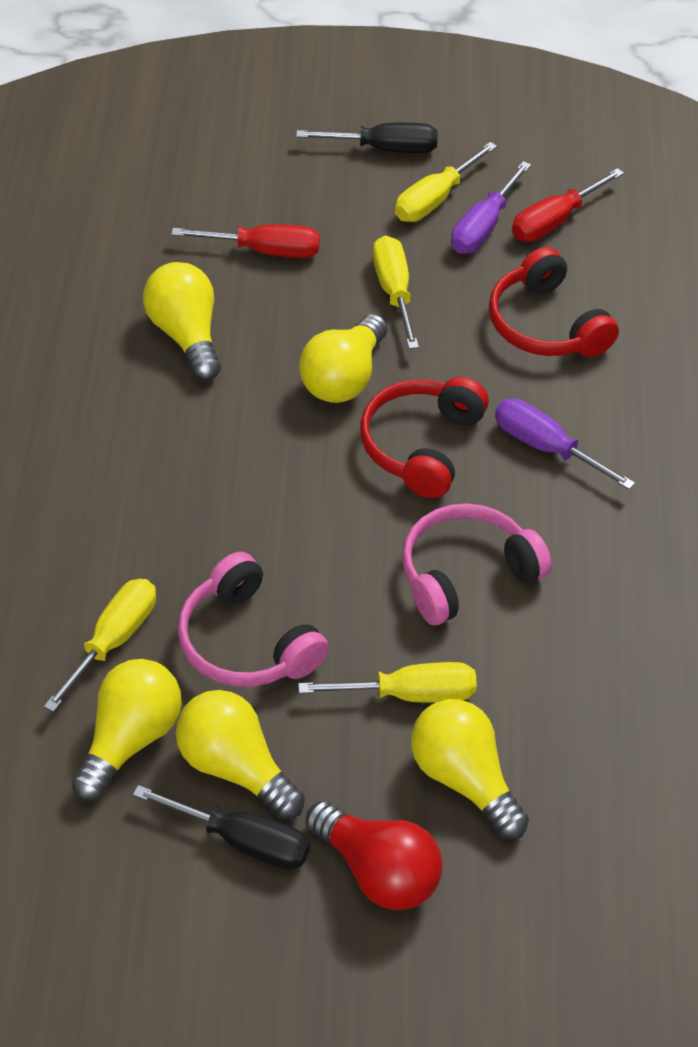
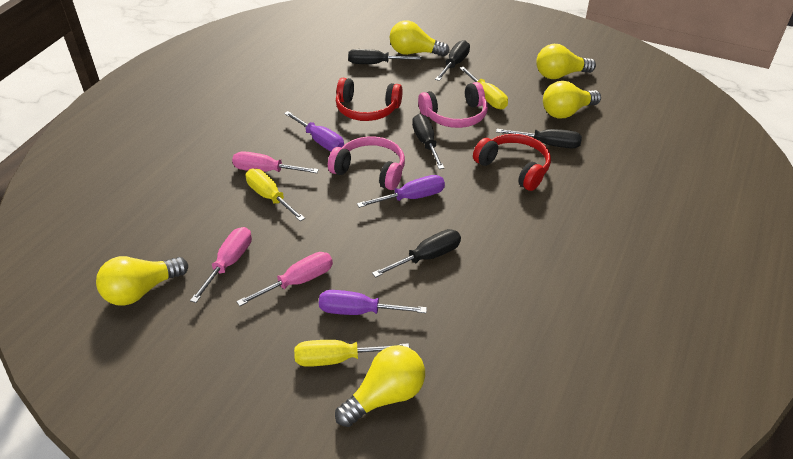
black screwdriver: [133,785,310,870] [296,123,438,153] = 2 -> [348,49,421,64] [372,229,461,278] [412,114,444,169] [435,40,470,81] [496,129,582,148] = 5
pink screwdriver: none = 0 -> [190,227,252,303] [232,151,319,173] [236,252,333,306] = 3
purple screwdriver: [451,161,531,254] [495,399,635,490] = 2 -> [284,111,344,151] [319,290,427,315] [357,175,445,208] = 3
red light bulb: [306,801,442,910] = 1 -> none = 0
red screwdriver: [171,224,320,258] [512,168,624,242] = 2 -> none = 0
yellow screwdriver: [44,579,156,712] [298,662,477,703] [373,235,419,349] [395,142,497,222] = 4 -> [246,169,305,221] [294,340,409,367] [460,67,508,109] = 3

